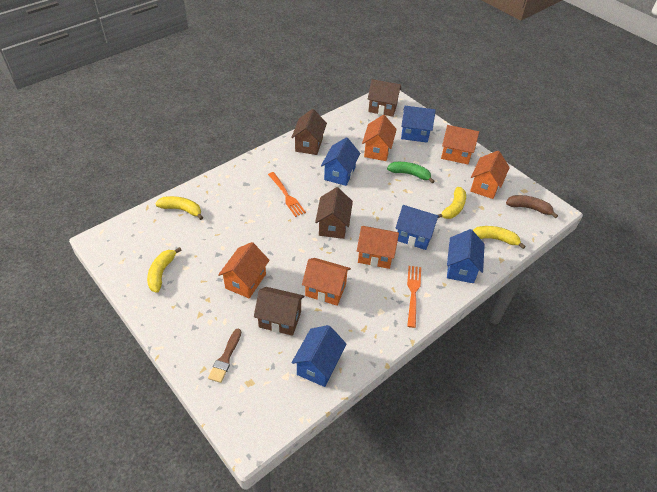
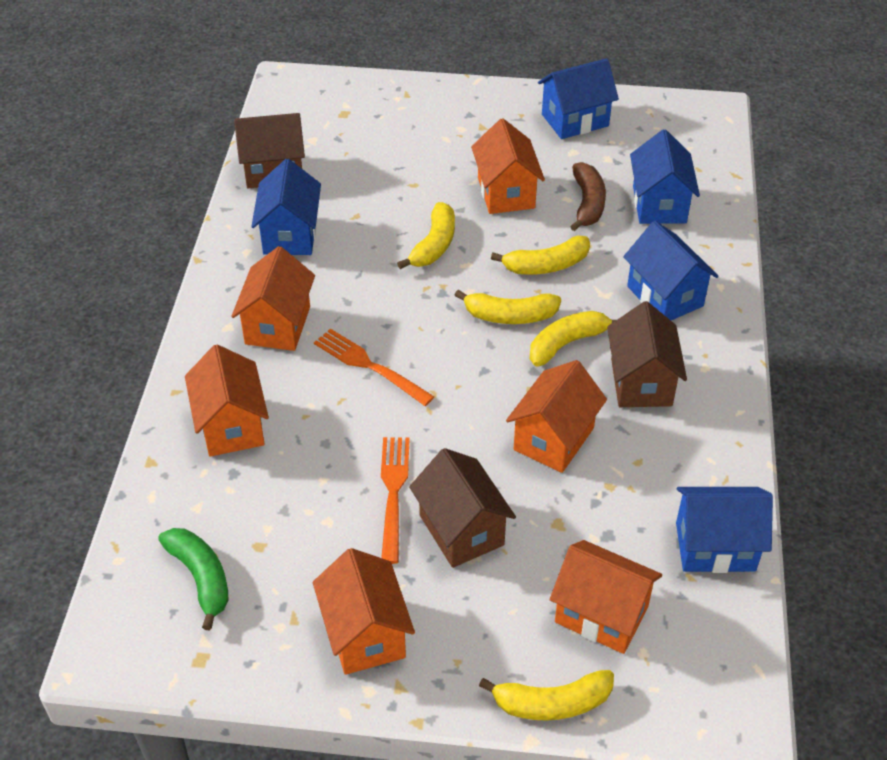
brown brush: [208,329,241,383] = 1 -> none = 0
brown house: [254,287,305,336] [291,109,327,155] [315,187,353,239] [368,79,401,117] = 4 -> [234,113,305,188] [409,448,516,568] [607,301,687,407] = 3
yellow banana: [147,247,182,293] [155,196,203,220] [438,187,466,219] [473,226,526,249] = 4 -> [397,202,455,269] [455,289,561,324] [479,670,614,721] [491,236,590,275] [530,311,616,367] = 5

